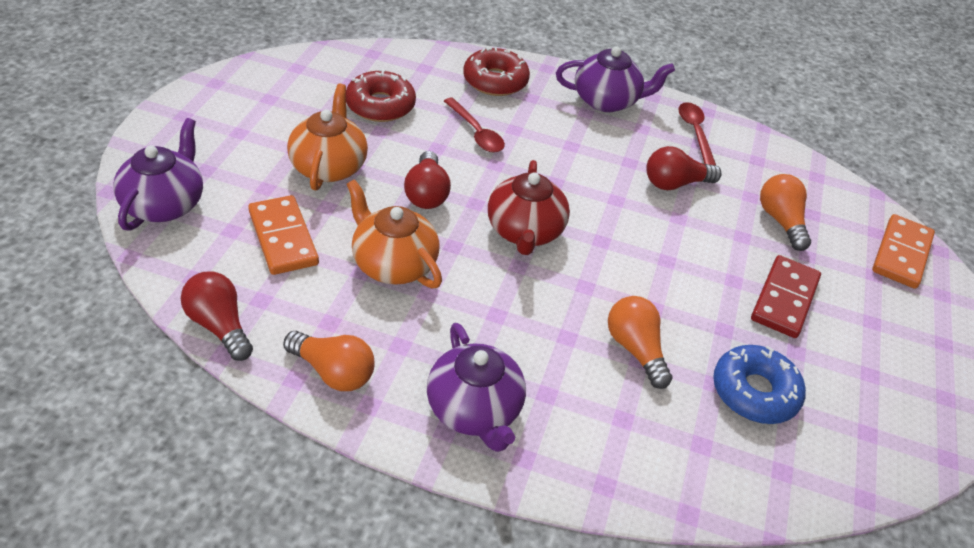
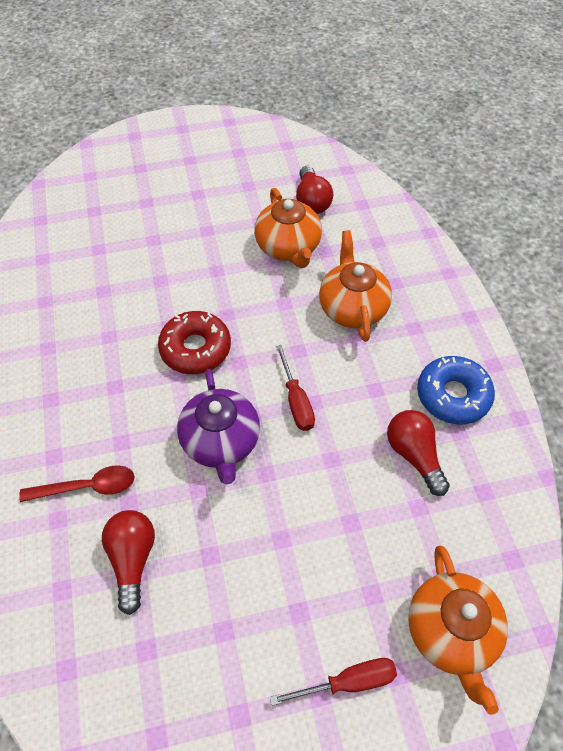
orange domino: [248,195,319,275] [872,214,935,289] = 2 -> none = 0
orange light bulb: [283,331,374,391] [608,296,673,389] [760,174,811,251] = 3 -> none = 0
orange teapot: [287,84,368,191] [346,179,442,288] = 2 -> [254,188,322,268] [319,230,392,342] [408,546,508,715] = 3
purple teapot: [113,118,203,231] [427,323,526,452] [556,46,675,112] = 3 -> [177,369,260,484] = 1
red domino: [751,255,821,338] = 1 -> none = 0
red donut: [346,69,416,122] [463,47,530,96] = 2 -> [158,311,231,374] = 1
red screwdriver: none = 0 -> [270,658,397,706] [276,345,315,431] = 2
red spoon: [444,98,505,153] [678,102,716,165] = 2 -> [19,465,134,502] = 1
red teapot: [488,160,570,255] = 1 -> none = 0

